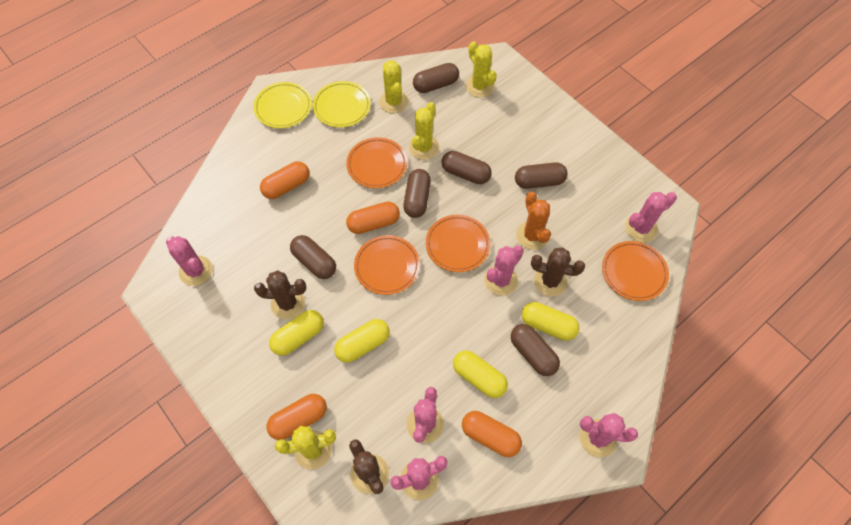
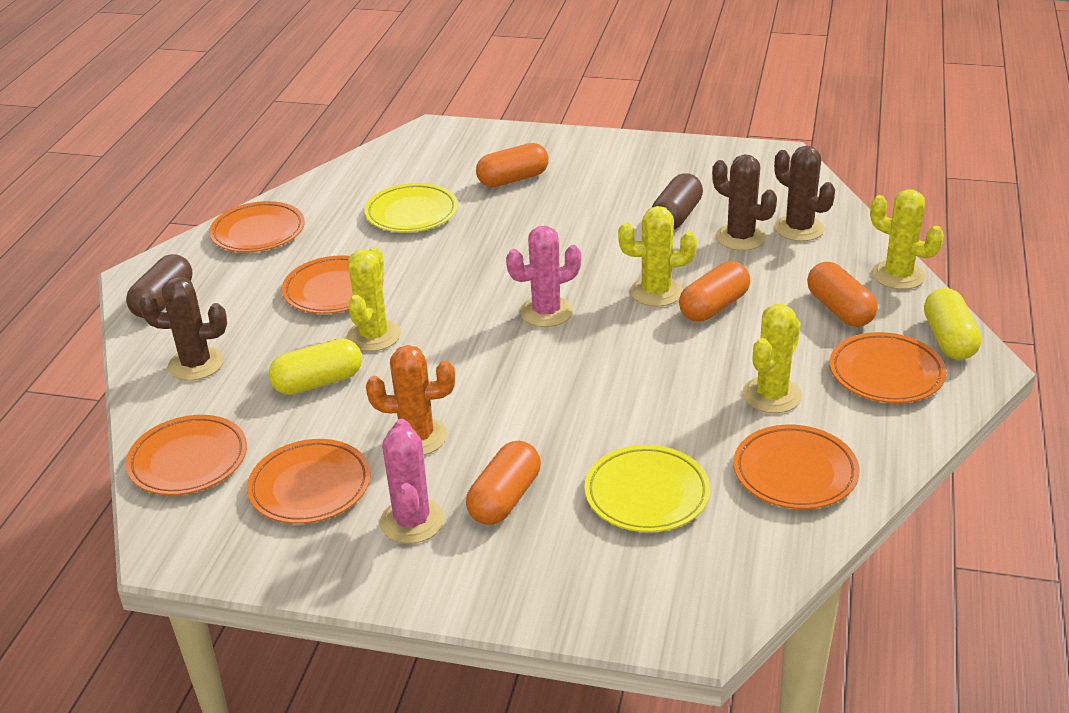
brown capsule: [290,235,336,279] [403,169,431,218] [413,63,459,93] [442,151,492,184] [511,324,560,376] [515,162,568,189] = 6 -> [126,254,192,318] [652,173,703,229] = 2
orange plate: [346,137,407,188] [354,235,420,295] [426,215,490,272] [602,241,669,301] = 4 -> [126,415,247,495] [209,201,305,252] [247,439,371,524] [282,255,384,314] [733,425,860,509] [830,332,946,403] = 6
pink cactus: [166,236,213,286] [390,456,448,500] [406,387,444,443] [484,245,524,296] [579,413,638,457] [625,192,677,242] = 6 -> [380,419,445,544] [506,226,581,327] = 2
yellow capsule: [269,310,324,356] [334,319,390,363] [453,350,508,398] [522,302,579,341] = 4 -> [268,338,362,395] [924,288,982,360] = 2

